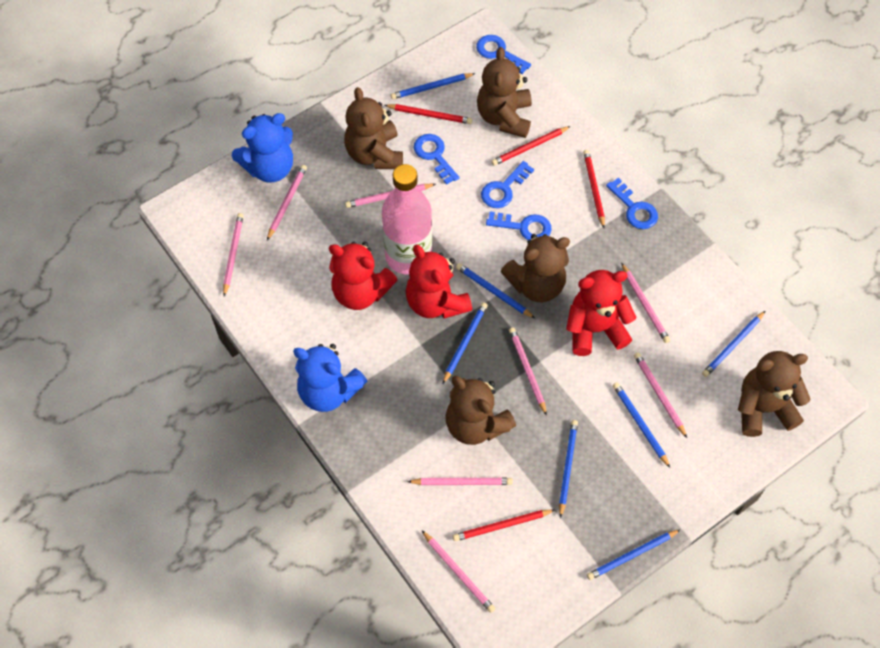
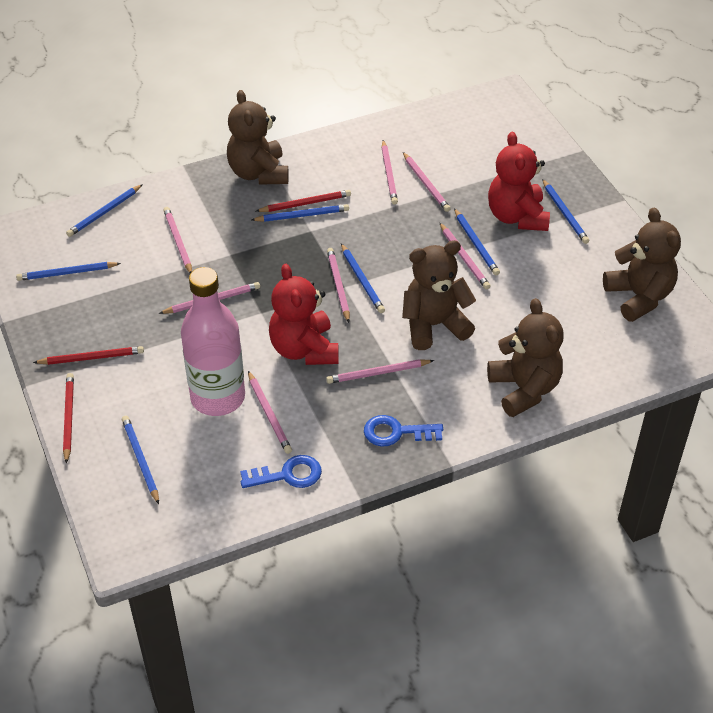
blue key: [414,134,459,185] [476,35,531,74] [481,161,534,208] [486,211,552,240] [606,178,658,229] = 5 -> [240,455,322,488] [364,415,443,447] = 2
blue teddy bear: [232,113,293,183] [293,344,367,412] = 2 -> none = 0
brown teddy bear: [344,87,403,169] [445,376,516,445] [477,47,532,138] [500,234,570,302] [738,351,811,437] = 5 -> [227,90,289,185] [402,240,476,350] [487,298,564,417] [603,208,681,322] = 4
red pencil: [385,104,472,124] [453,509,555,541] [491,126,571,166] [583,150,605,228] = 4 -> [33,346,144,365] [63,373,74,464] [256,190,351,212] = 3
red teddy bear: [329,242,397,310] [406,244,472,319] [566,270,637,356] = 3 -> [269,264,339,365] [488,132,550,231] = 2

